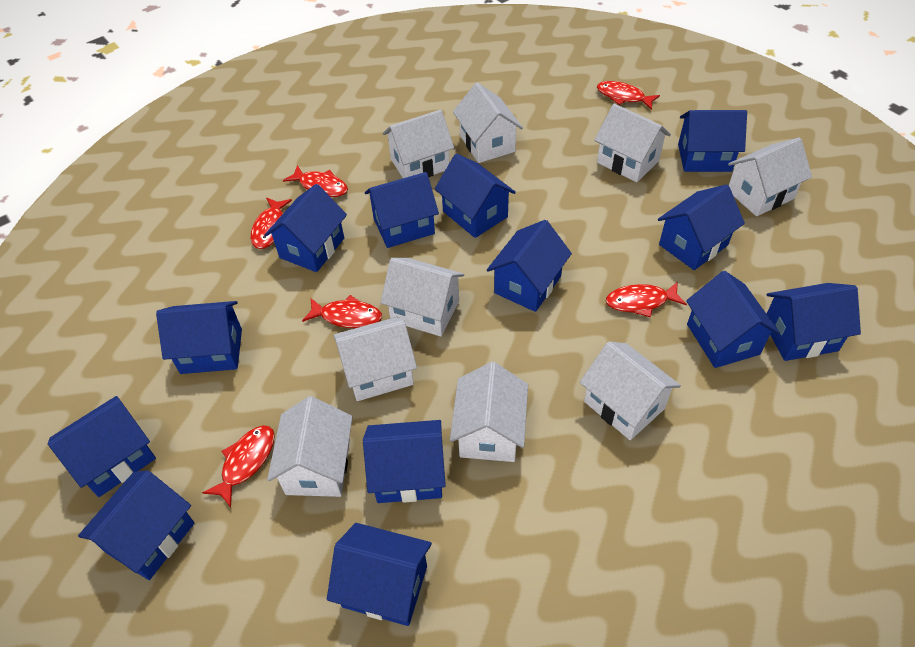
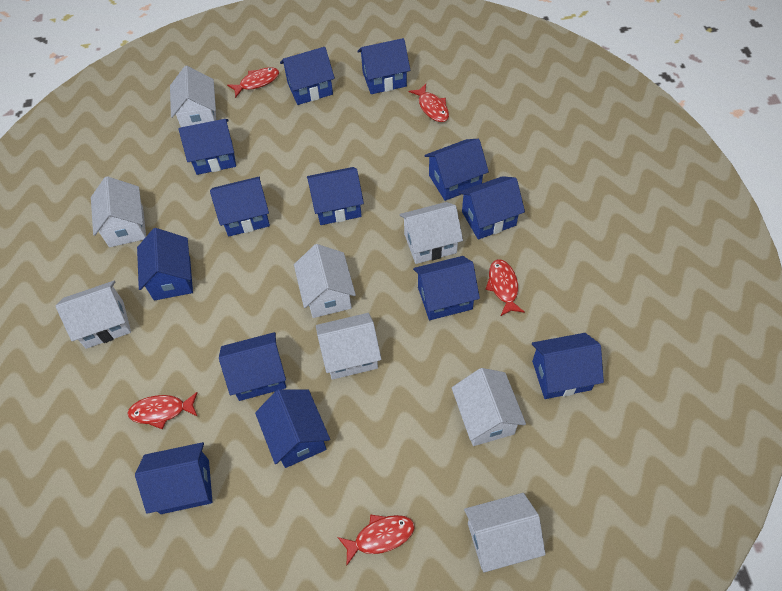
red fish: [202,425,275,507] [251,197,292,249] [283,165,348,197] [302,295,382,328] [597,81,660,110] [606,282,687,317] = 6 -> [127,392,198,429] [227,67,279,98] [337,514,415,566] [409,84,449,122] [485,259,525,316] = 5
white house: [267,396,352,497] [333,317,417,401] [380,258,464,337] [383,110,454,178] [450,362,528,462] [453,82,523,163] [580,341,681,440] [594,104,671,182] [728,137,812,216] = 9 -> [56,281,131,349] [91,176,146,247] [170,66,216,127] [294,244,356,318] [316,313,381,380] [399,202,463,264] [452,368,526,446] [464,493,546,572] = 8

